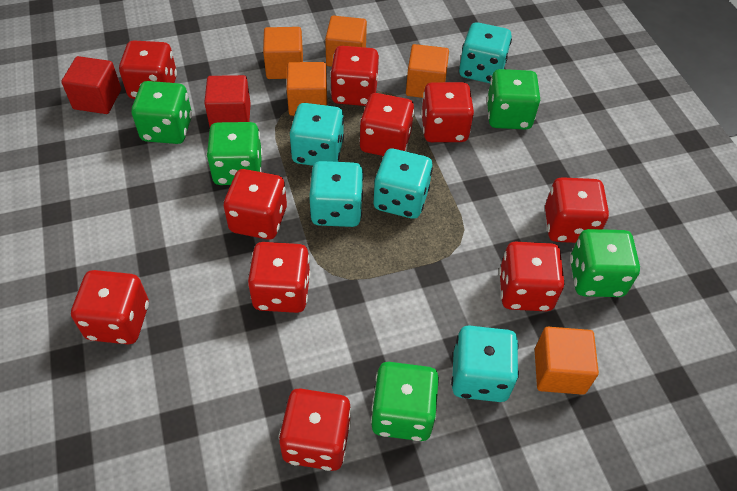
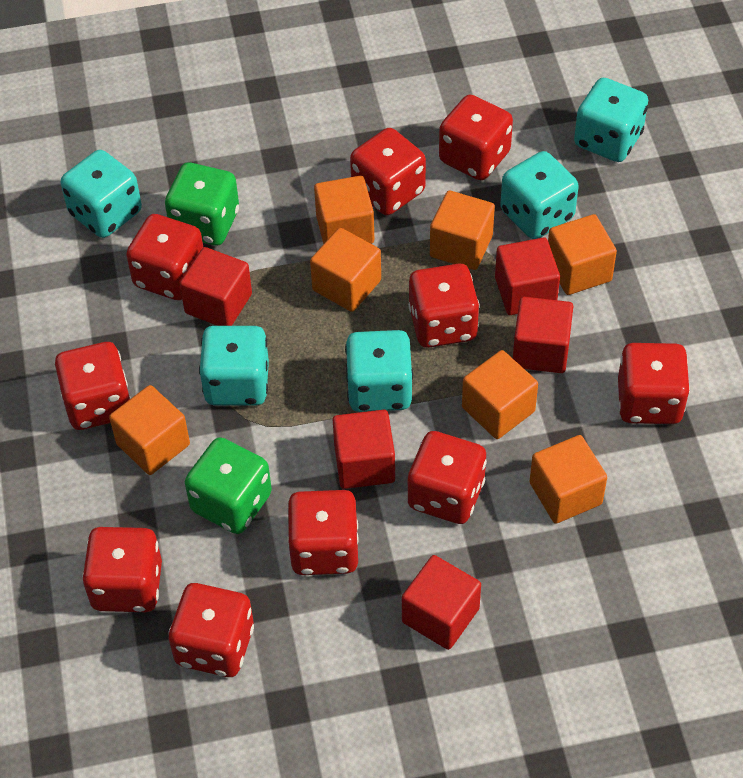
green dice: [132,81,192,144] [206,122,262,185] [371,362,439,441] [487,69,540,130] [570,229,640,297] = 5 -> [165,162,239,246] [185,437,272,534] = 2
orange cube: [263,27,303,79] [287,62,327,116] [325,16,367,67] [406,44,449,98] [535,327,599,395] = 5 -> [109,385,190,475] [310,228,381,312] [314,176,374,244] [430,190,495,270] [462,350,538,439] [530,435,607,523] [548,214,617,295] = 7
red cube: [61,56,121,114] [204,75,251,127] = 2 -> [180,247,252,326] [333,410,395,489] [402,555,481,650] [495,237,560,315] [513,297,573,373] = 5

